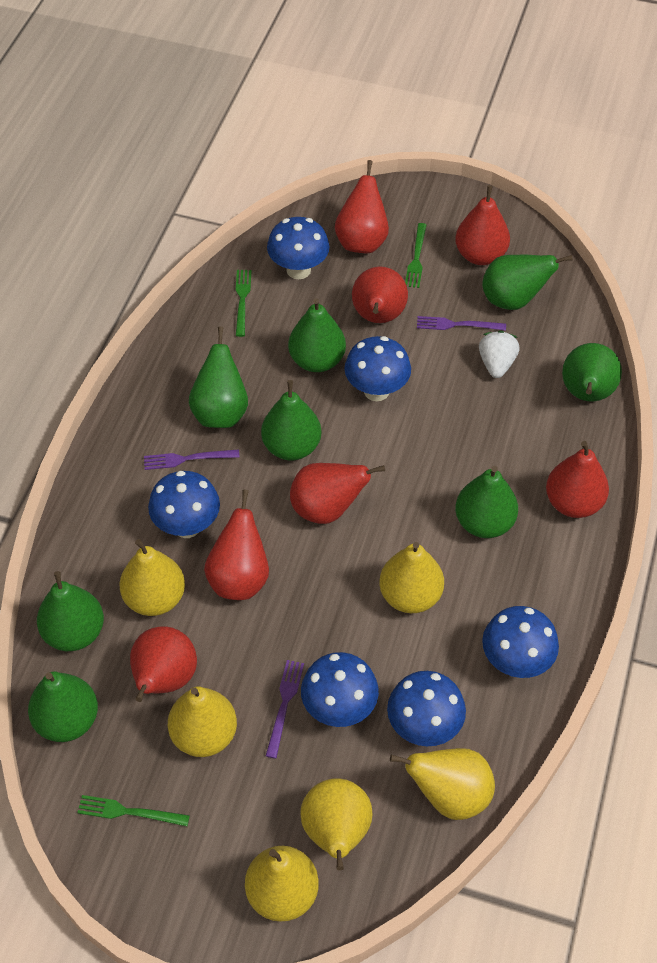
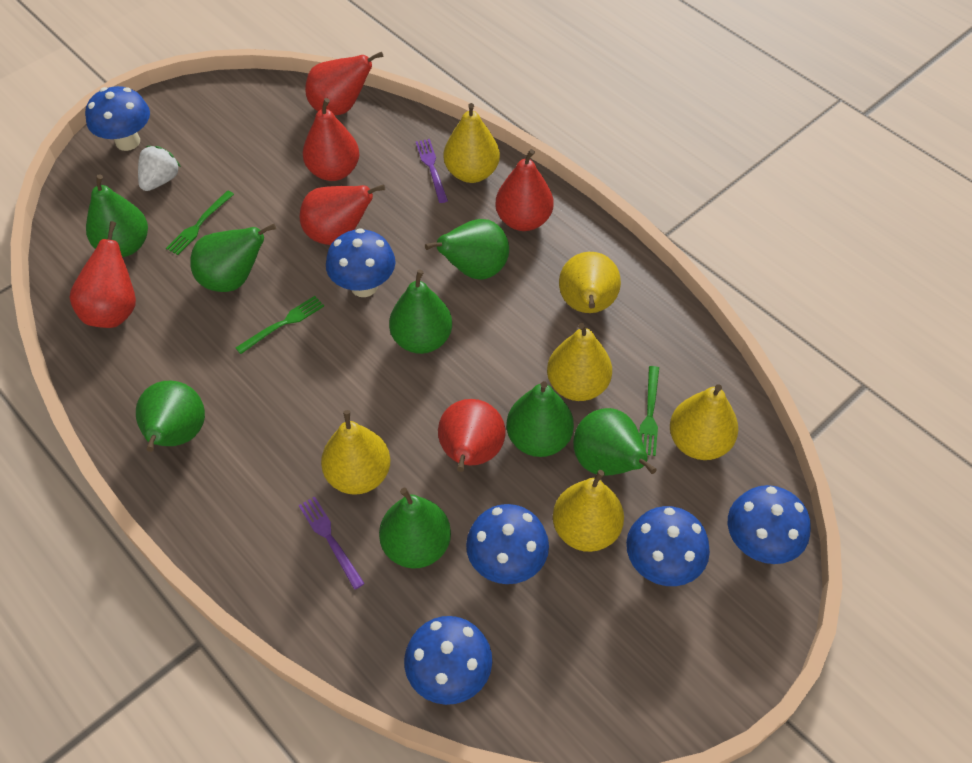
purple fork: [144,449,240,470] [266,660,304,759] [417,316,506,331] = 3 -> [299,496,365,590] [416,139,448,203] = 2
red pear: [130,626,197,702] [204,490,269,600] [290,463,385,524] [335,160,389,253] [352,266,408,323] [455,185,510,265] [546,441,609,518] = 7 -> [69,221,136,328] [300,184,385,245] [303,98,359,181] [305,51,383,115] [438,399,505,472] [495,149,554,231] = 6

